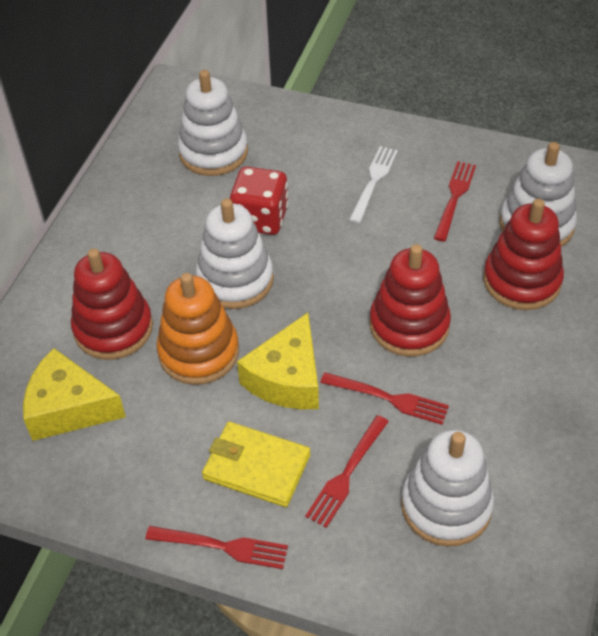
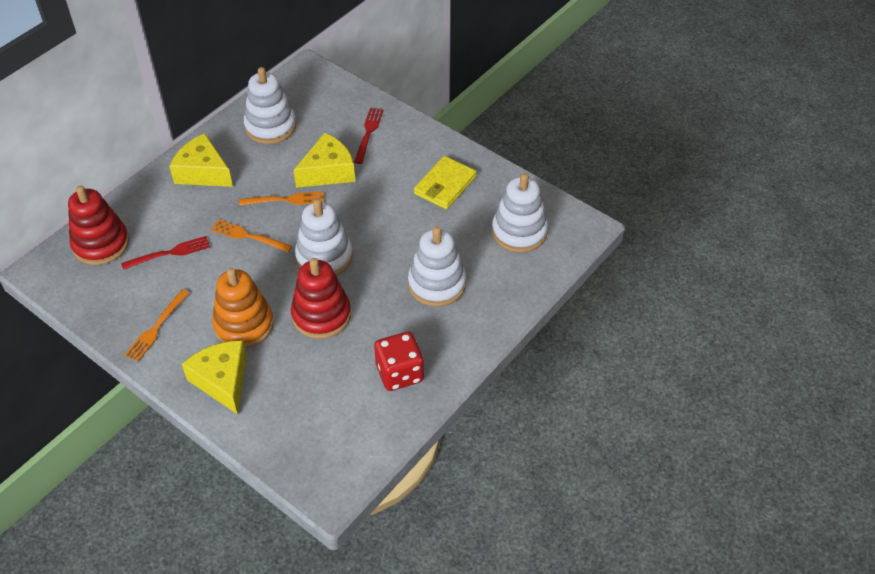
orange fork: none = 0 -> [125,289,189,361] [211,219,292,252] [239,191,324,206] = 3
red fork: [145,526,288,569] [305,415,389,528] [320,372,449,425] [434,161,476,242] = 4 -> [121,236,210,270] [354,108,383,164] = 2
red stacking toy: [71,248,153,360] [369,244,451,357] [483,199,564,310] = 3 -> [68,186,129,265] [291,258,351,339] = 2
white fork: [349,146,398,224] = 1 -> none = 0
yellow cheese: [23,348,126,441] [237,313,319,409] = 2 -> [169,133,233,187] [182,340,247,415] [294,133,355,188] = 3

